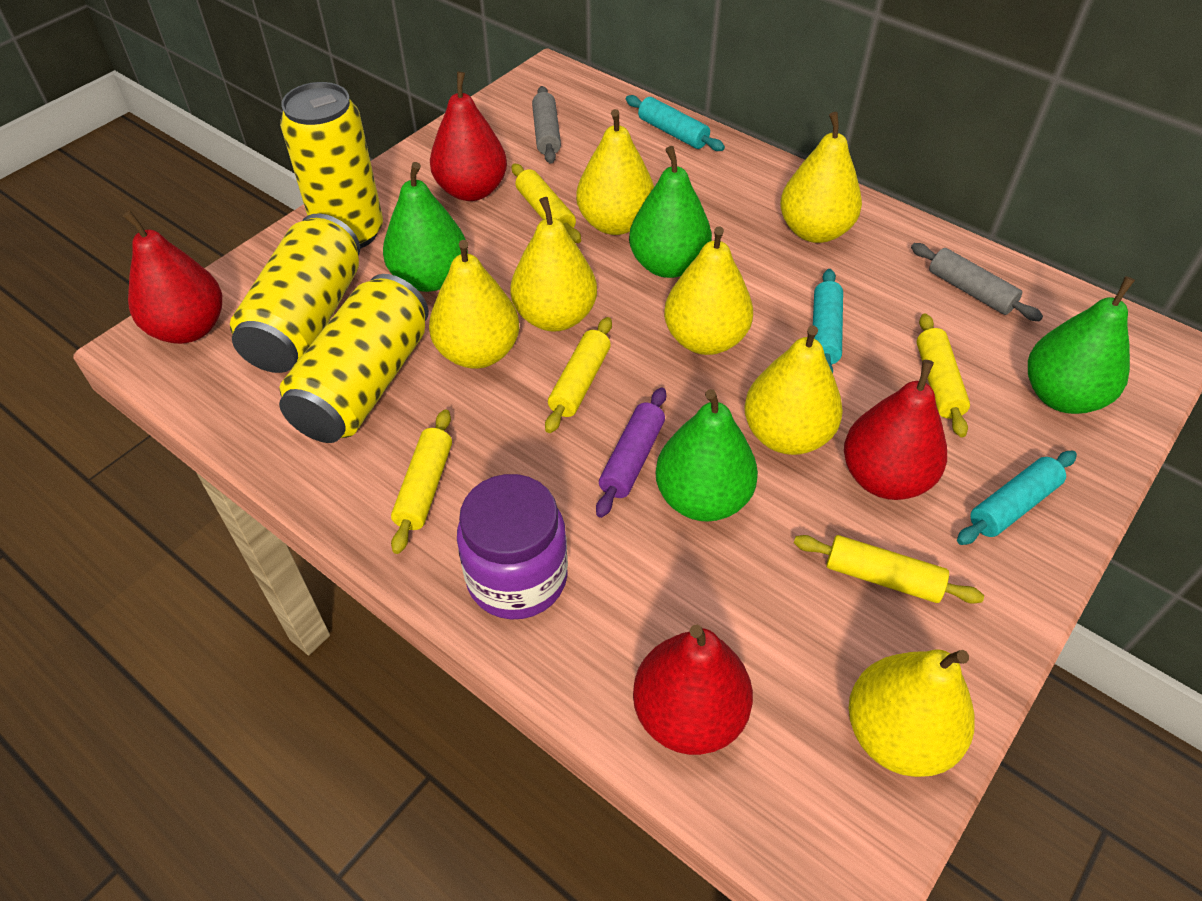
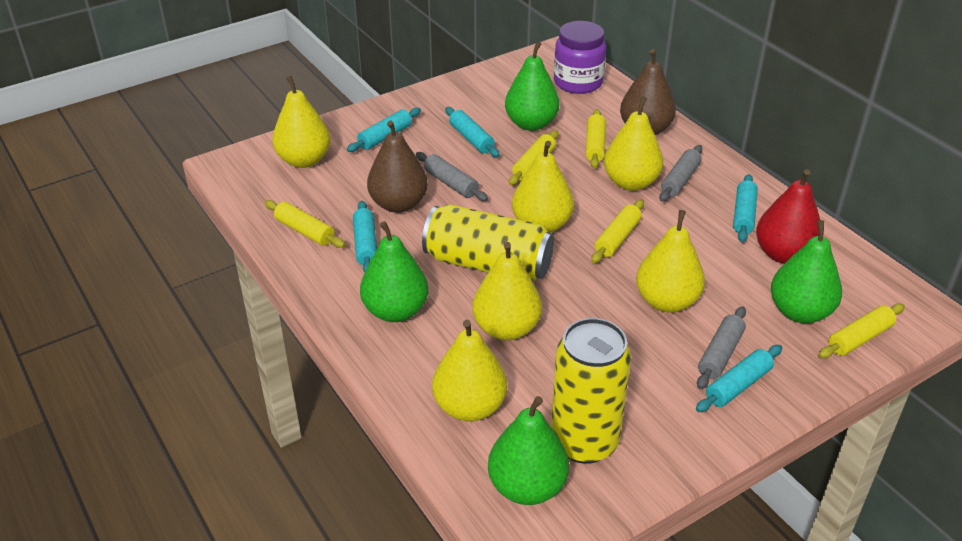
brown pear: none = 0 -> [367,120,428,213] [620,49,676,135] = 2
grey rolling pin: [532,86,561,164] [911,243,1043,321] = 2 -> [416,152,488,201] [659,145,702,202] [697,306,746,389] = 3
purple rolling pin: [596,387,666,518] = 1 -> none = 0
red pear: [123,211,222,344] [430,71,507,201] [633,625,753,755] [844,360,947,500] = 4 -> [756,169,820,264] = 1
turquoise rolling pin: [626,95,725,151] [813,269,843,373] [957,451,1077,545] = 3 -> [347,108,421,152] [353,201,377,272] [445,107,500,157] [696,345,782,412] [733,174,758,242] = 5
yellow can: [230,213,360,373] [279,274,429,443] [280,82,383,249] = 3 -> [422,204,554,282] [551,318,631,464] = 2
yellow pear: [429,240,519,369] [510,197,597,332] [576,109,654,235] [664,226,753,355] [744,325,843,455] [780,112,862,243] [849,649,975,777] = 7 -> [272,76,331,168] [432,320,507,422] [472,242,542,341] [512,141,574,233] [604,96,663,191] [636,210,705,313] = 6

